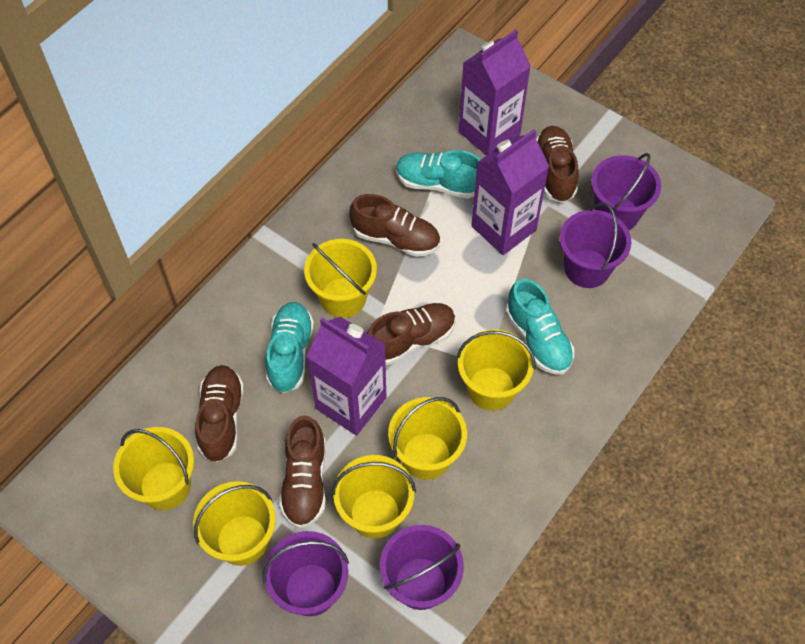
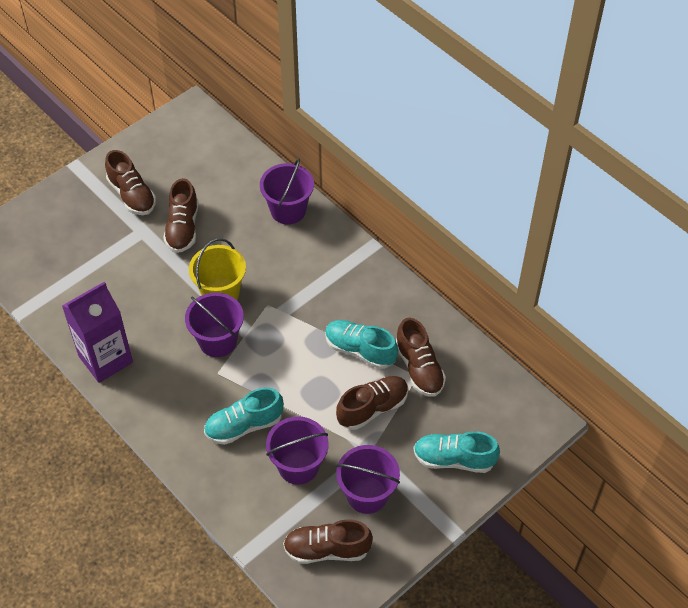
purple carton: [307,317,387,436] [459,29,531,156] [471,129,549,255] = 3 -> [62,282,133,383] = 1
yellow bucket: [113,427,194,510] [193,481,276,566] [304,239,377,318] [332,455,416,539] [388,397,467,480] [456,329,535,411] = 6 -> [189,238,246,300] = 1

